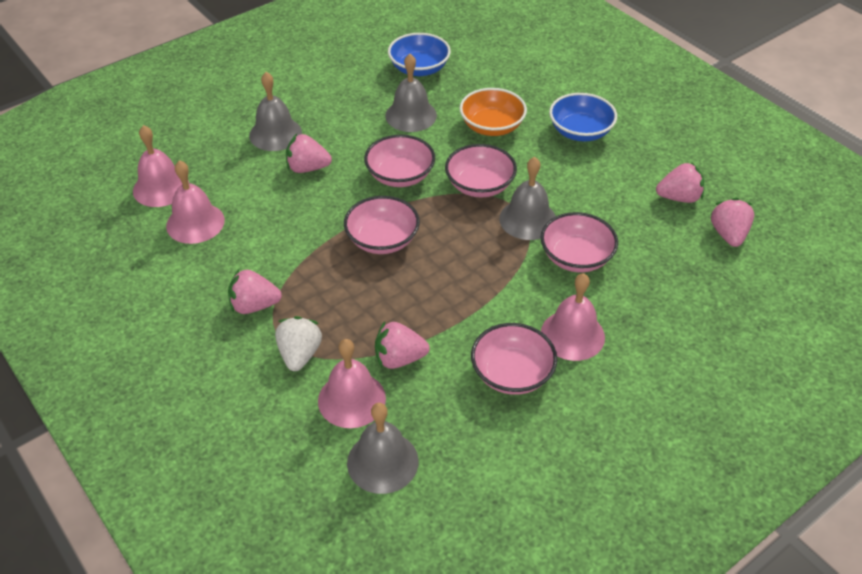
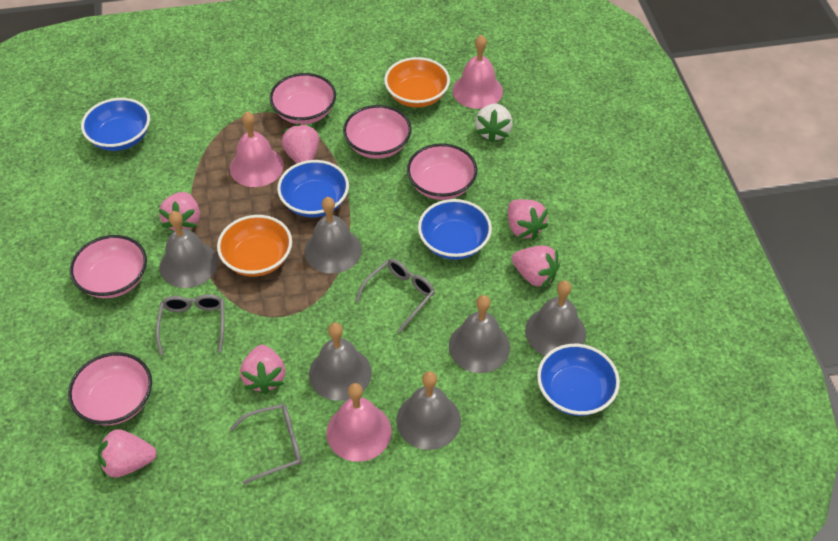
blue bowl: [388,33,451,76] [549,93,617,142] = 2 -> [81,98,150,151] [277,160,349,217] [418,199,492,260] [537,344,620,416] = 4
grey bell: [249,72,302,151] [347,403,419,494] [385,54,437,132] [499,157,556,240] = 4 -> [160,211,218,288] [304,197,362,274] [309,323,372,401] [396,371,461,450] [449,295,510,373] [525,280,586,355] = 6
grey glasses: none = 0 -> [156,294,224,355] [229,404,302,485] [355,259,435,332] = 3
orange bowl: [460,88,527,136] = 1 -> [217,215,292,276] [384,57,450,108] = 2
pink bell: [133,125,189,207] [166,160,225,244] [318,339,386,428] [541,273,605,361] = 4 -> [230,112,284,187] [326,383,392,462] [453,35,503,109] = 3
pink strawberry: [228,269,282,314] [286,134,332,173] [375,321,430,369] [656,162,704,203] [711,198,754,247] = 5 -> [98,429,156,477] [159,192,200,231] [240,345,285,394] [281,124,319,164] [508,199,549,240] [512,246,560,288] = 6

